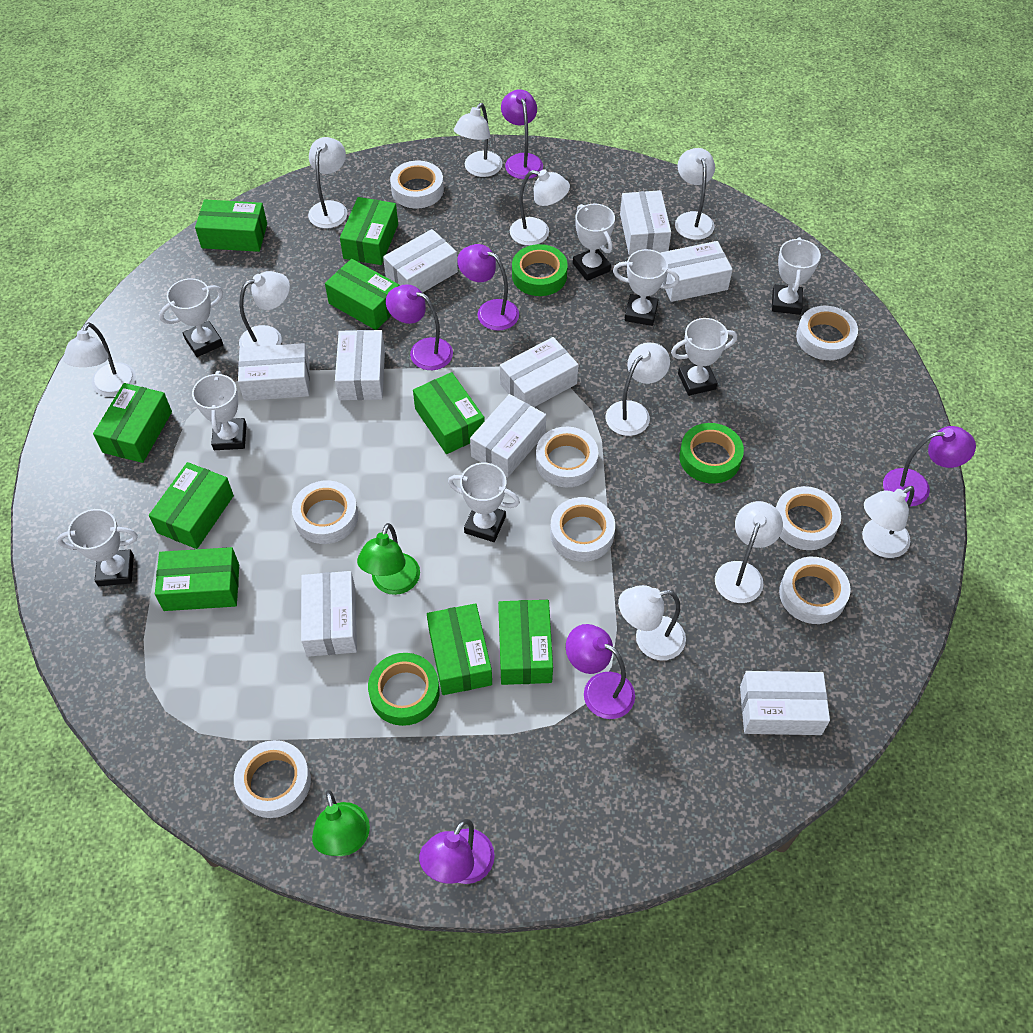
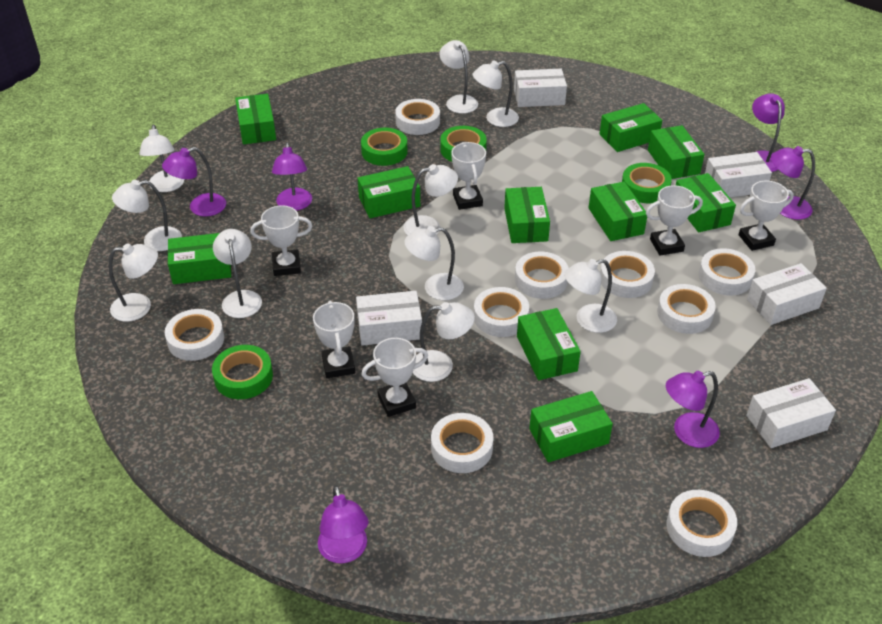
green box: [93,383,172,463] [149,462,234,549] [155,547,239,611] [195,199,267,252] [325,259,400,330] [340,197,398,265] [413,372,485,454] [427,603,492,695] [498,600,553,685] = 9 -> [168,233,231,284] [235,94,276,145] [358,166,420,218] [504,187,550,243] [517,308,581,380] [529,391,613,462] [589,182,647,241] [599,103,662,152] [648,125,705,179] [675,173,736,232] = 10
green lamp: [312,790,370,856] [357,523,420,595] = 2 -> none = 0
green tape: [368,653,440,726] [512,244,568,296] [679,423,744,484] = 3 -> [212,345,273,399] [361,128,407,166] [440,126,487,162] [622,163,672,203] = 4
white box: [238,343,310,401] [301,571,357,657] [335,330,385,400] [383,229,458,293] [470,394,546,478] [500,337,578,407] [620,190,671,256] [661,241,733,302] [740,671,830,735] = 9 -> [356,291,422,346] [514,69,567,107] [705,152,772,197] [746,378,836,448] [747,263,827,325] = 5
white tape: [234,740,311,818] [292,480,358,544] [390,160,444,208] [536,427,598,487] [550,497,615,562] [776,486,841,550] [779,557,851,624] [796,306,858,360] = 8 -> [165,309,224,361] [395,99,440,135] [431,413,494,473] [474,287,529,337] [515,252,569,299] [600,251,655,298] [657,284,716,334] [667,490,737,557] [699,248,755,295] = 9
white trophy: [57,509,138,586] [159,278,223,357] [192,371,247,450] [448,463,520,542] [573,204,615,281] [613,249,679,326] [671,318,737,396] [772,237,821,315] = 8 -> [250,205,312,276] [313,301,355,378] [361,338,428,417] [451,142,486,210] [646,185,703,255] [739,181,794,251] = 6

